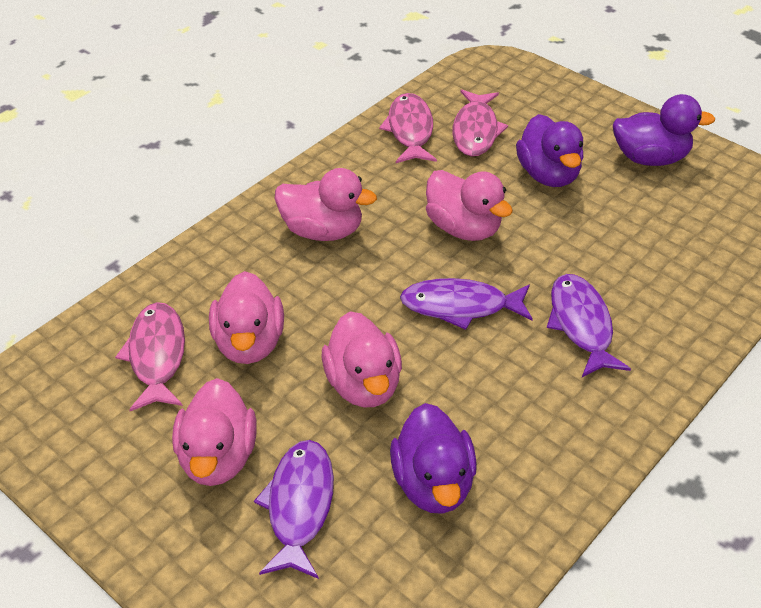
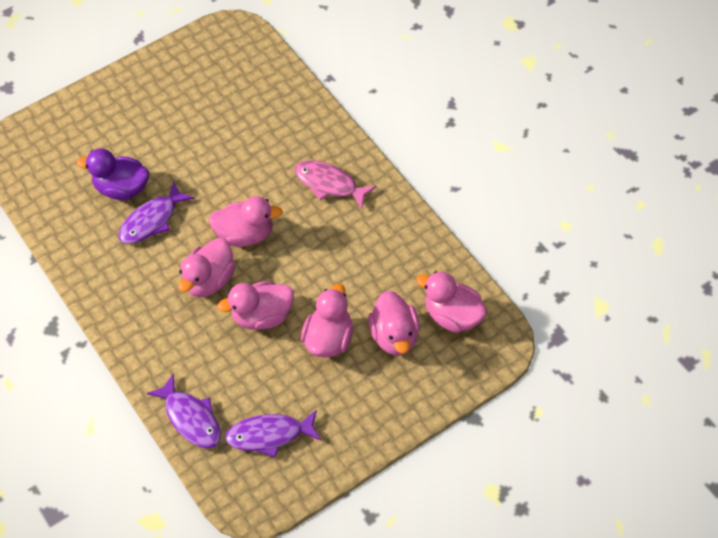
pink duck: [172,378,257,486] [209,271,284,364] [275,168,377,241] [321,311,402,407] [426,170,513,241] = 5 -> [178,238,235,297] [209,196,283,247] [217,281,294,330] [301,284,353,358] [368,291,420,355] [416,271,487,333] = 6
pink fish: [115,302,185,411] [379,93,437,163] [452,90,508,157] = 3 -> [294,160,377,209] = 1
purple duck: [390,403,477,514] [516,114,583,187] [613,94,715,166] = 3 -> [77,148,149,200] = 1

